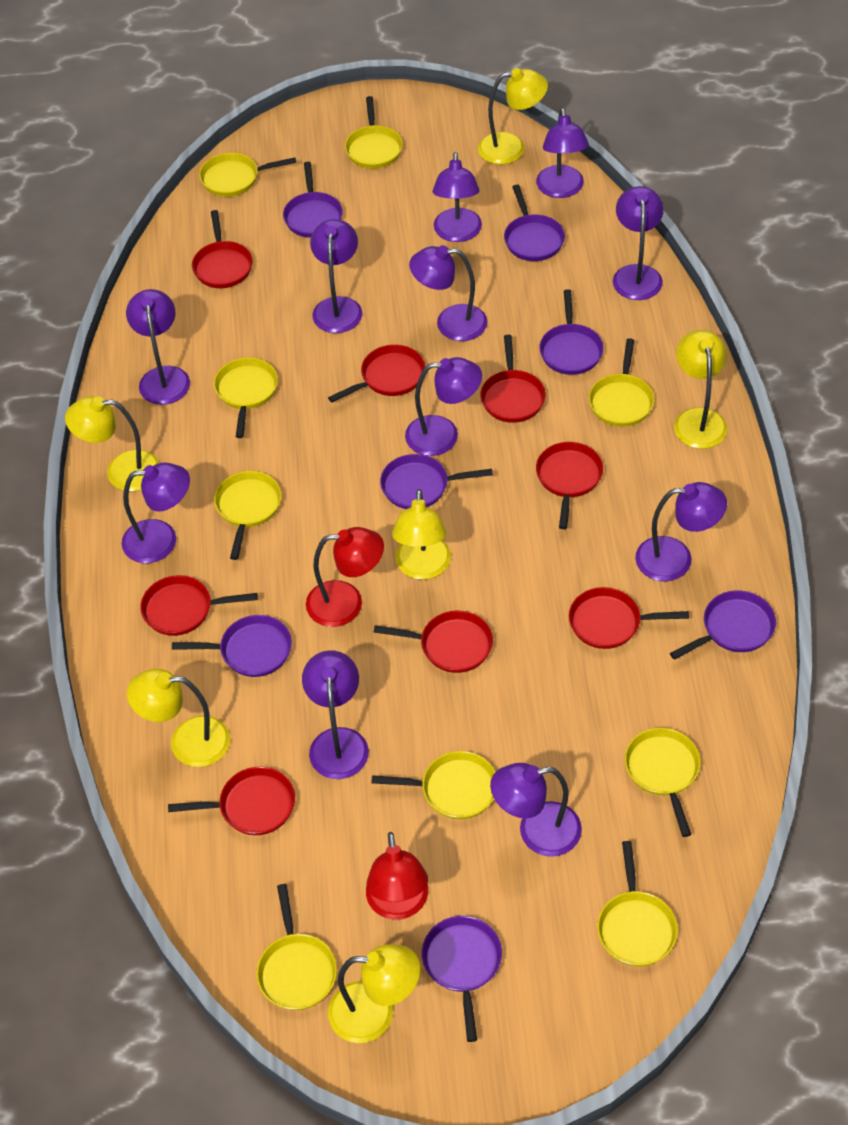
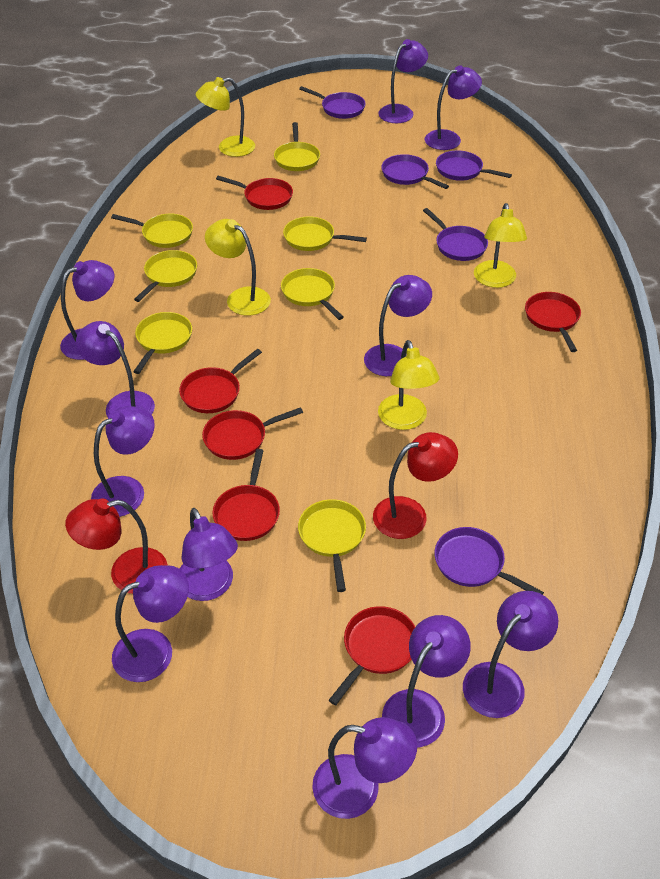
purple pan: [172,615,292,677] [283,162,343,238] [380,454,493,509] [422,916,502,1042] [504,185,565,261] [539,289,604,375] [670,590,776,660] = 7 -> [299,86,366,119] [381,154,449,189] [423,208,488,261] [435,527,544,595] [436,150,512,181] = 5
red pan: [140,575,258,636] [168,767,295,835] [192,210,253,288] [328,345,425,403] [374,611,493,673] [481,335,546,423] [536,442,603,529] [569,587,689,649] = 8 -> [179,349,262,413] [202,407,303,460] [212,449,280,541] [216,176,293,210] [329,606,415,706] [525,292,581,352] = 6
yellow lamp: [65,396,159,492] [127,669,230,767] [328,944,420,1043] [392,489,451,580] [478,68,548,164] [674,330,727,449] = 6 -> [195,77,255,157] [205,219,271,316] [378,340,439,430] [474,203,527,288] = 4
yellow pan: [199,153,296,197] [214,357,278,438] [214,471,282,560] [256,884,337,1010] [345,96,403,169] [372,751,495,819] [589,338,654,427] [597,841,678,966] [625,728,701,837] = 9 -> [111,214,193,248] [133,312,192,374] [134,250,197,302] [274,122,320,171] [281,268,344,320] [283,216,367,251] [298,499,366,592] = 7

